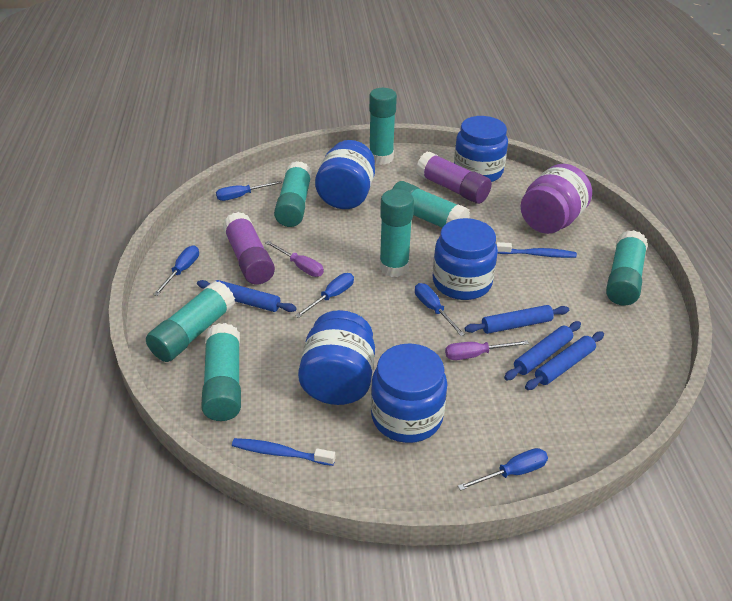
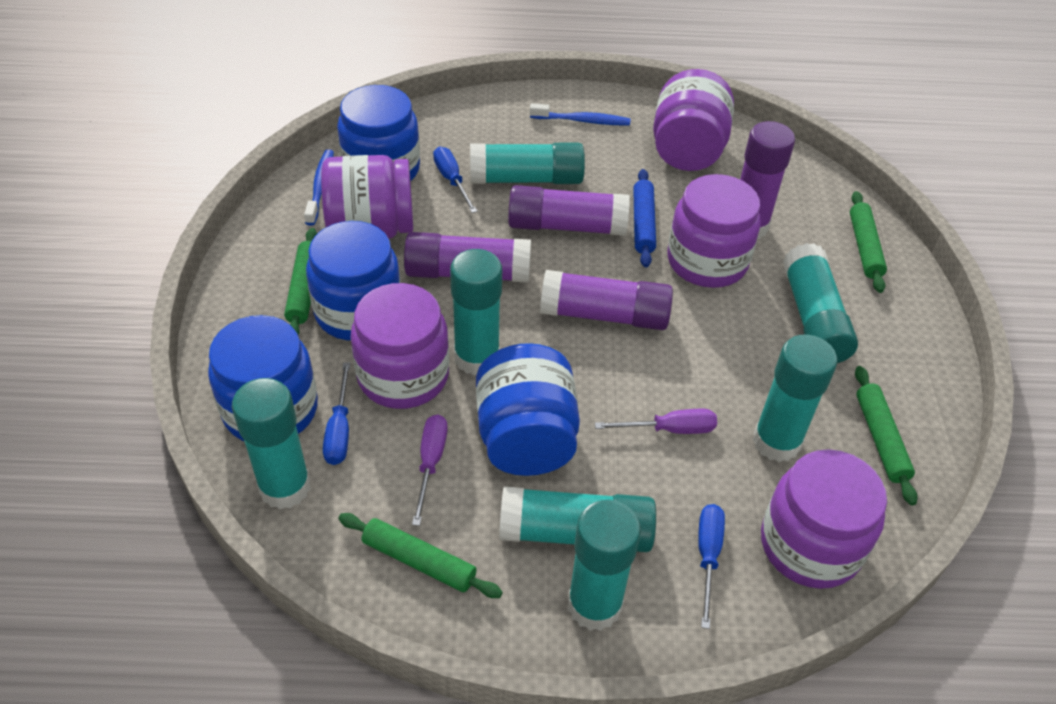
blue jar: [298,310,375,405] [315,140,375,209] [371,343,447,443] [433,218,498,300] [454,116,508,182] = 5 -> [208,315,318,441] [306,221,401,341] [337,85,420,181] [476,343,580,476] = 4
blue rolling pin: [197,280,296,312] [465,305,569,334] [504,321,581,380] [525,332,604,390] = 4 -> [633,169,656,267] = 1
blue screwdriver: [153,246,199,296] [216,181,282,201] [295,273,354,318] [415,283,465,336] [458,448,548,491] = 5 -> [323,362,350,465] [433,147,477,213] [698,504,725,629] = 3
green rolling pin: none = 0 -> [284,228,317,335] [338,513,503,598] [850,191,887,293] [855,366,918,505] = 4
purple glue stick: [223,212,275,285] [416,152,492,204] = 2 -> [404,232,531,283] [508,185,630,236] [540,270,673,330] [740,121,795,239] = 4
purple jar: [520,164,592,234] = 1 -> [321,155,413,239] [351,283,449,409] [653,69,734,171] [667,174,761,288] [761,449,887,589] = 5

